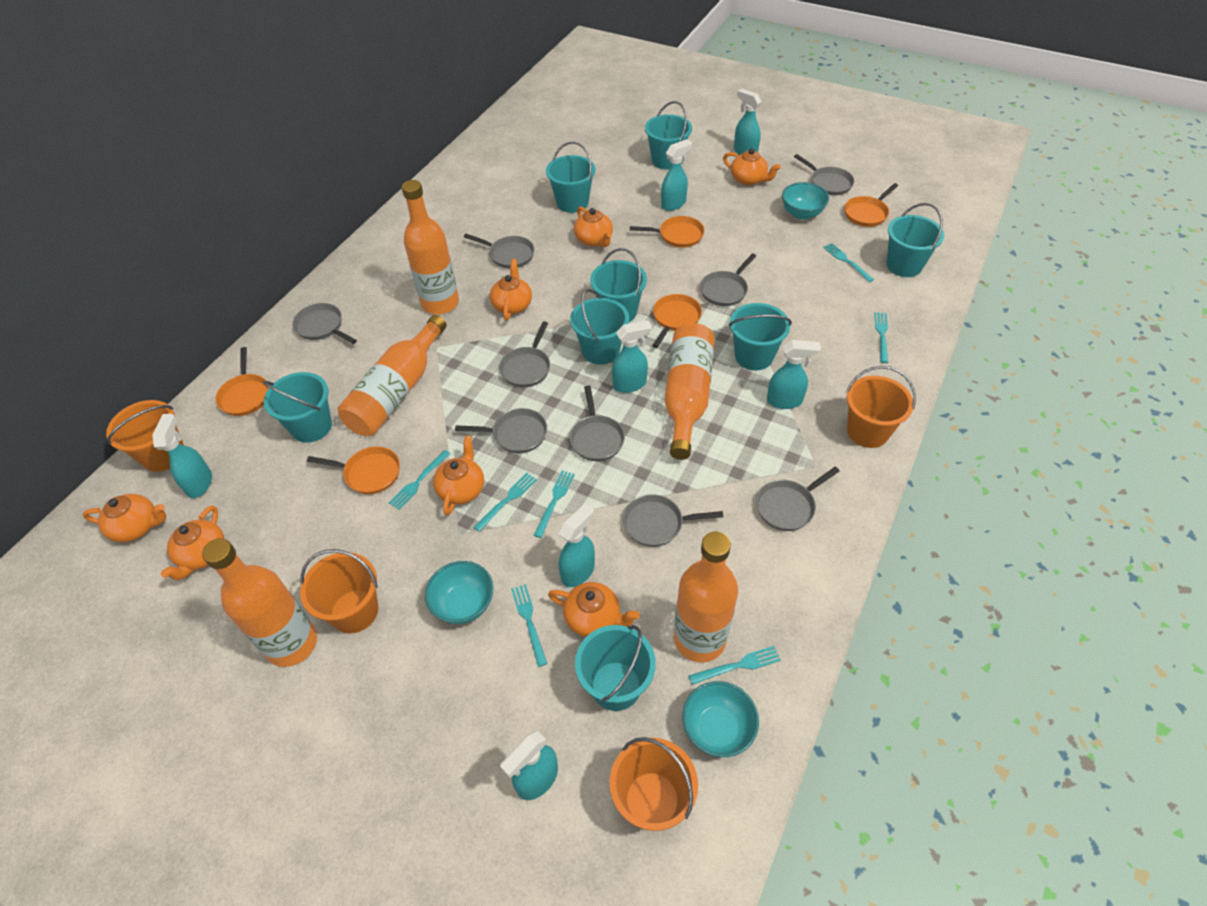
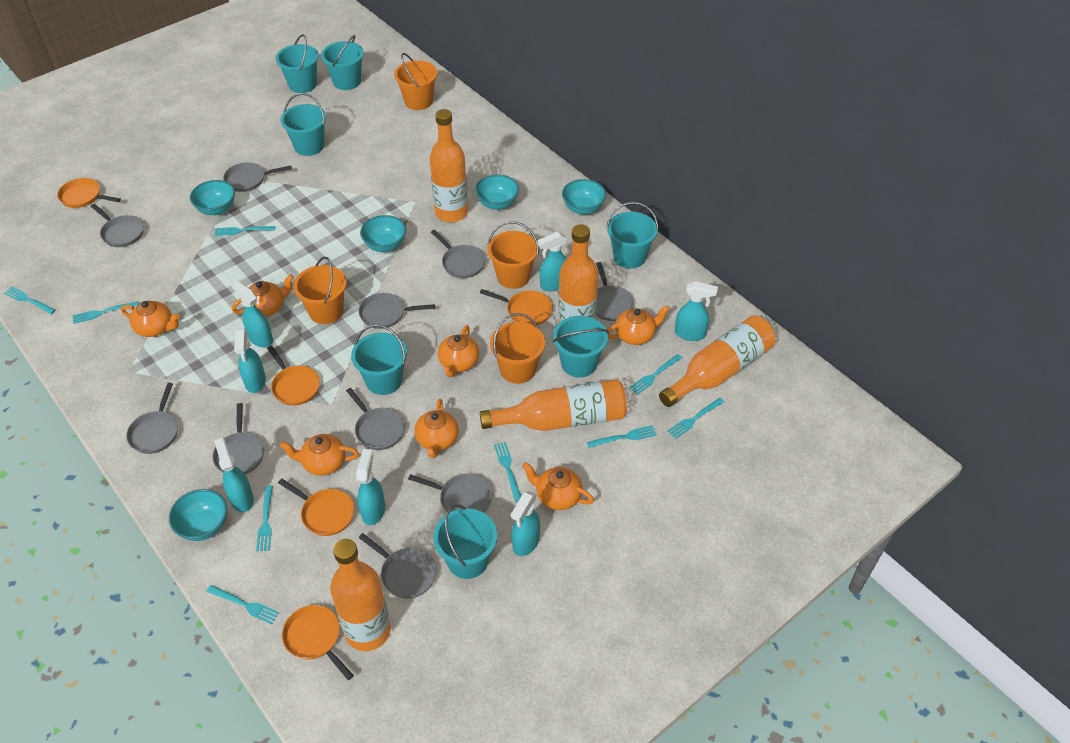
grey pan: [292,303,357,344] [455,408,547,453] [464,234,534,269] [499,321,550,388] [570,386,625,461] [623,494,723,547] [700,253,756,306] [756,467,840,531] [794,154,854,196] = 9 -> [91,204,144,247] [126,383,178,454] [212,403,264,474] [223,162,292,192] [346,388,405,450] [358,293,435,329] [359,533,437,598] [408,473,493,513] [431,230,486,278] [596,262,634,321] = 10
turquoise bowl: [425,561,494,624] [682,681,759,757] [782,182,829,220] = 3 -> [169,489,227,541] [190,180,235,215] [360,215,406,252] [475,175,519,210] [562,179,606,215] = 5
turquoise bucket: [263,372,332,443] [546,142,595,213] [570,289,629,365] [575,625,656,711] [590,248,647,322] [645,101,692,170] [729,303,792,370] [886,203,944,277] = 8 -> [276,34,319,93] [281,93,326,156] [321,35,364,90] [351,324,407,395] [433,504,497,579] [553,316,609,378] [606,202,658,269] = 7
turquoise fork: [389,450,450,510] [474,473,537,532] [511,584,547,667] [534,470,575,538] [689,646,781,685] [823,243,874,282] [874,312,888,363] = 7 -> [4,287,56,314] [72,301,139,324] [206,585,279,624] [215,226,275,236] [256,485,273,552] [494,442,521,502] [587,425,657,448] [629,354,682,395] [668,398,724,439] = 9

